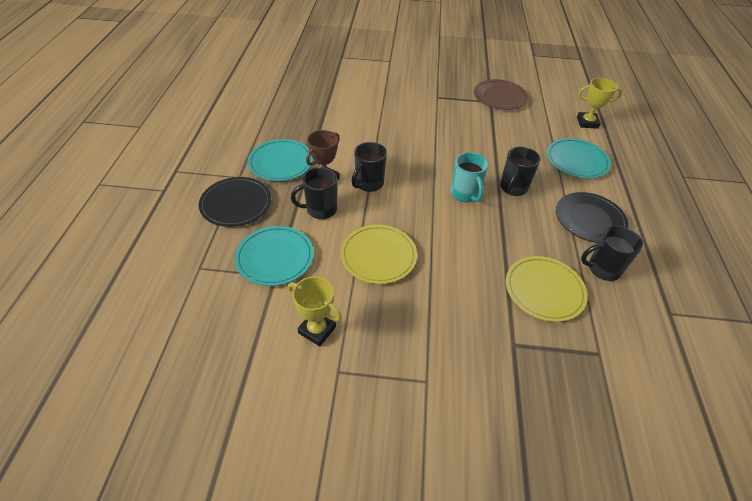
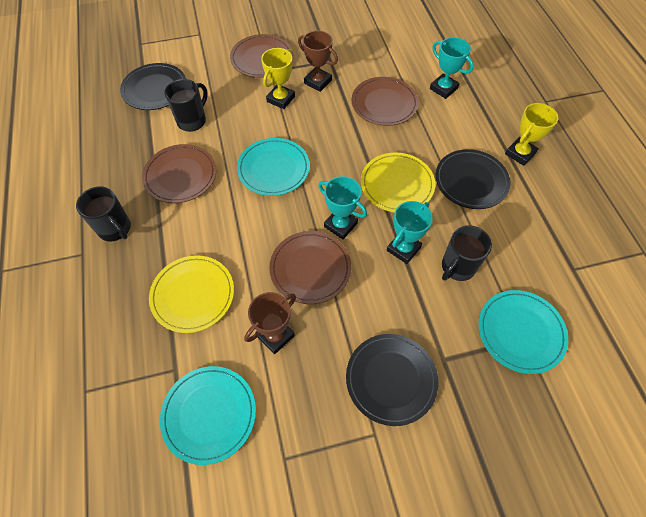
black mug: [291,167,337,219] [352,142,387,192] [500,147,540,196] [581,226,643,281] = 4 -> [76,186,131,241] [165,79,208,132] [442,225,492,281] = 3
black plate: [199,177,271,227] [556,192,629,243] = 2 -> [120,63,186,110] [346,334,438,426] [436,149,511,209] = 3
brown plate: [474,79,529,110] = 1 -> [142,144,216,203] [230,34,293,78] [269,231,351,304] [352,77,419,126] = 4
brown trophy: [306,130,340,180] = 1 -> [244,292,296,354] [298,30,338,92] = 2
turquoise mug: [451,152,488,202] = 1 -> none = 0
turquoise trophy: none = 0 -> [318,176,367,239] [387,201,433,264] [430,37,474,99] = 3

